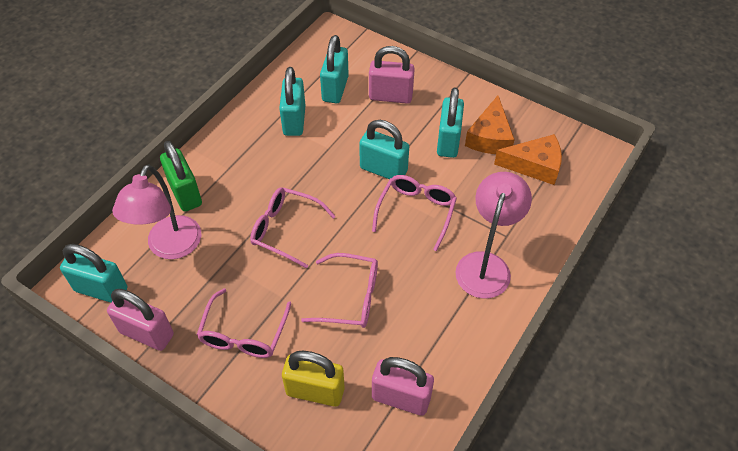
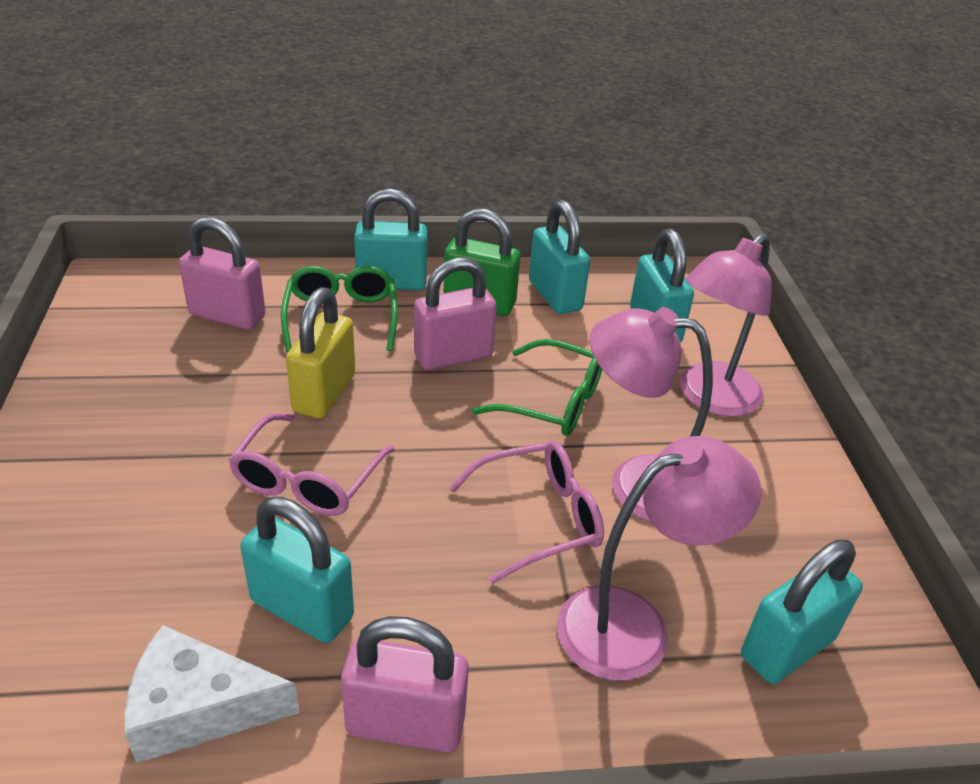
green glasses: none = 0 -> [281,266,398,352] [472,339,602,436] = 2
orange cheese: [465,96,515,154] [494,134,562,185] = 2 -> none = 0
pink glasses: [197,288,292,358] [250,187,336,269] [301,253,378,328] [372,175,457,251] = 4 -> [229,413,395,516] [448,441,604,584] = 2
pink lamp: [112,164,201,259] [455,172,532,299] = 2 -> [557,436,761,681] [589,307,713,522] [680,233,772,417] = 3
white cheese: none = 0 -> [125,625,300,763] = 1

